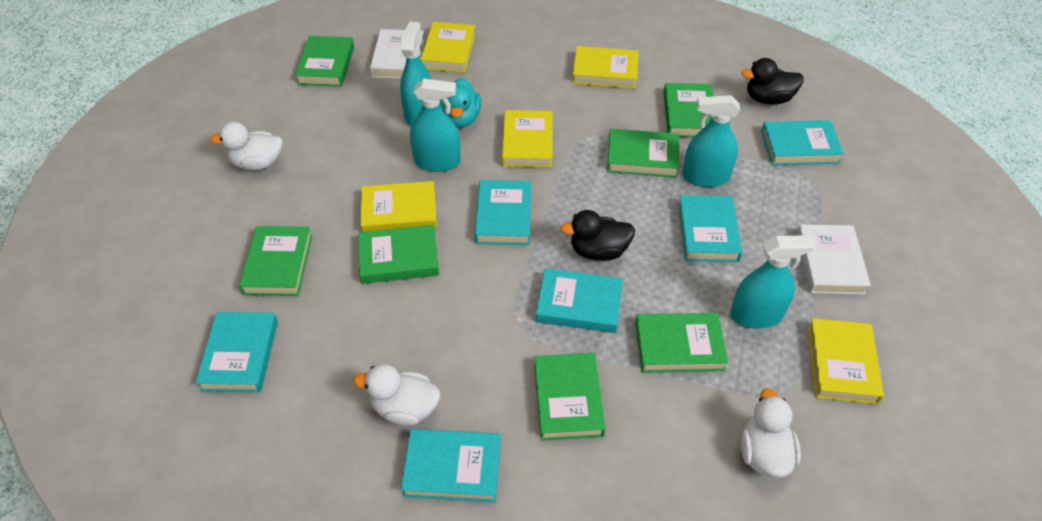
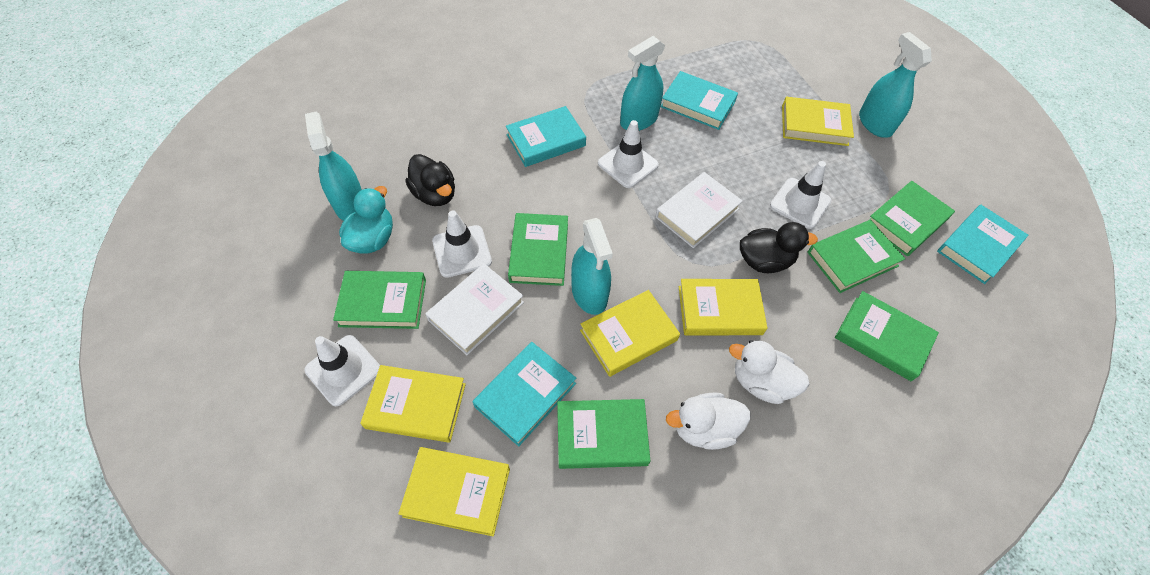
green book: [239,226,312,296] [295,36,354,87] [358,225,439,284] [534,353,606,441] [607,129,679,178] [635,313,728,373] [663,83,713,137] = 7 -> [333,271,426,329] [508,213,568,286] [557,399,650,469] [807,220,905,293] [835,291,939,381] [869,181,955,256] = 6
turquoise book: [196,312,278,392] [401,429,501,502] [475,180,531,245] [536,268,623,333] [678,195,742,262] [761,120,844,165] = 6 -> [472,342,576,446] [506,106,586,167] [660,71,738,130] [937,205,1028,284] = 4
white duck: [210,122,283,170] [354,364,440,426] [740,388,801,478] = 3 -> [666,392,751,450] [729,340,810,404] = 2
white traffic cone: none = 0 -> [305,335,380,406] [432,210,492,278] [598,120,659,188] [770,161,831,229] = 4

